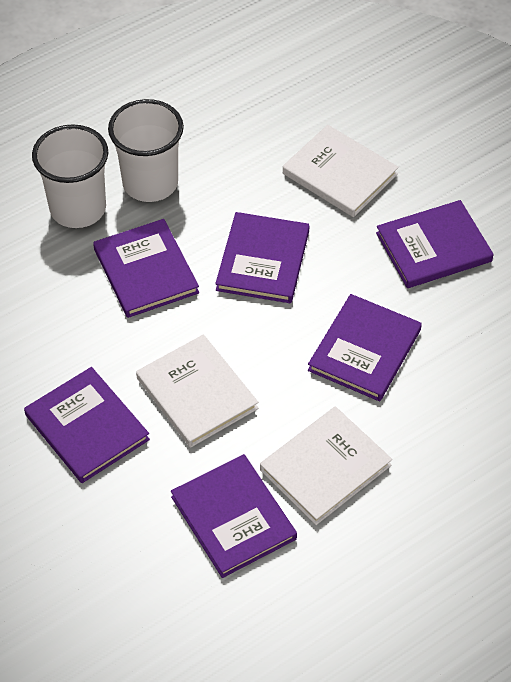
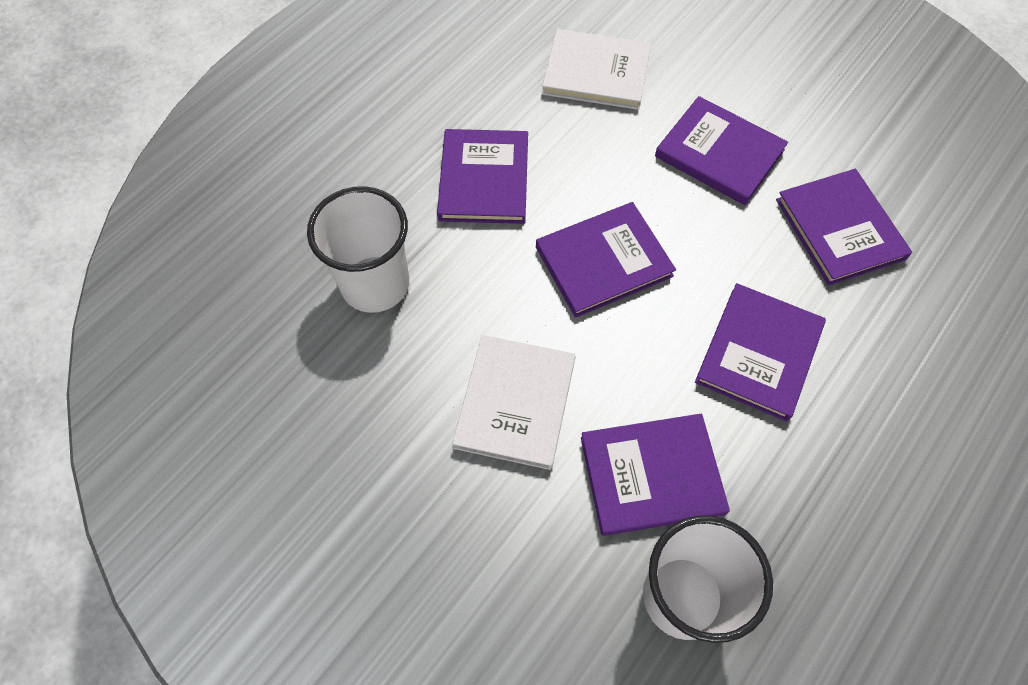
white book: [136,334,258,448] [260,407,392,525] [283,125,399,217] = 3 -> [452,335,575,470] [542,29,651,110] = 2

